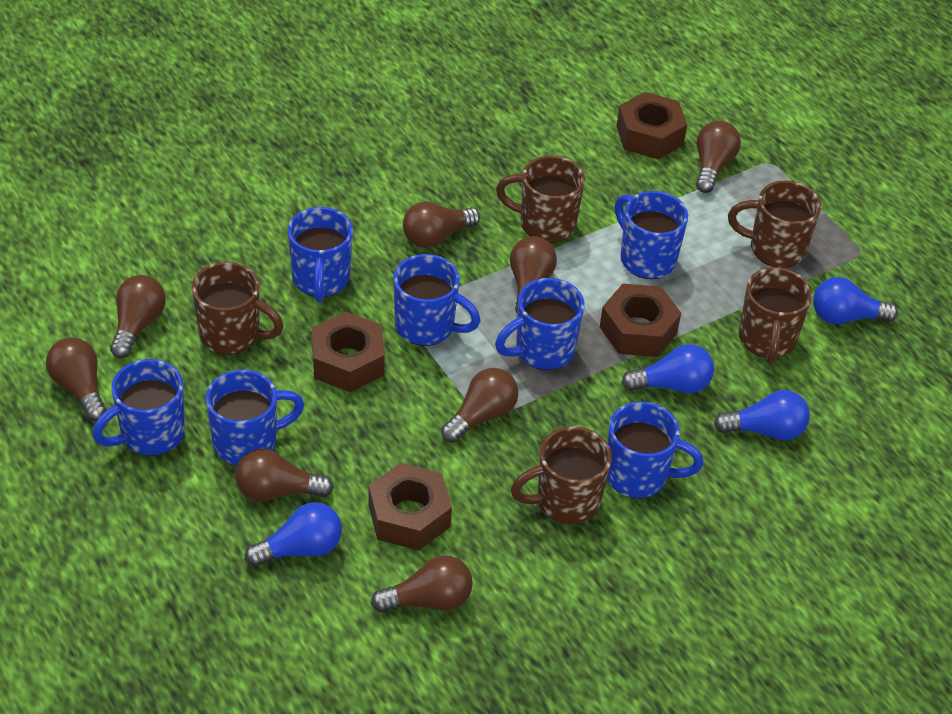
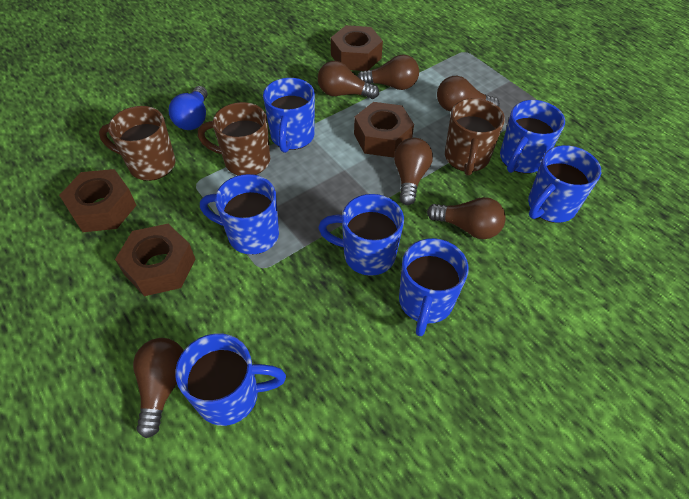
blue light bulb: [245,502,342,567] [622,344,714,393] [714,390,810,440] [813,277,898,324] = 4 -> [169,86,207,130] = 1
brown light bulb: [46,337,107,421] [110,275,166,358] [235,448,334,501] [371,555,473,612] [403,201,480,248] [441,368,518,443] [510,236,557,314] [696,121,741,193] = 8 -> [133,338,184,438] [318,61,379,99] [357,55,419,90] [394,138,433,205] [427,197,506,239] [437,76,500,112] = 6
brown mug: [192,262,284,355] [496,156,585,243] [510,426,612,524] [728,181,821,268] [739,267,812,364] = 5 -> [99,106,176,181] [198,102,270,176] [445,98,505,176] = 3

